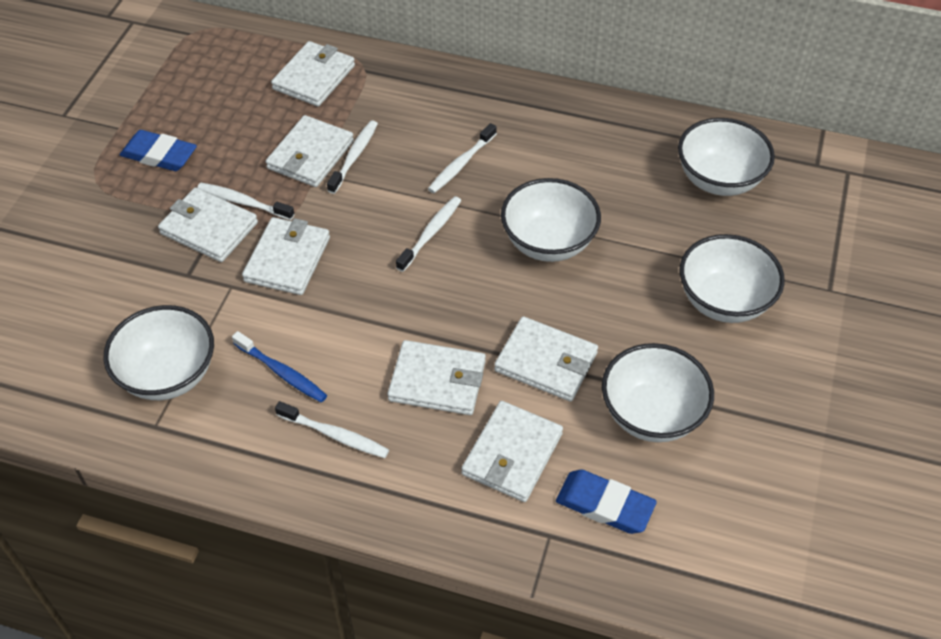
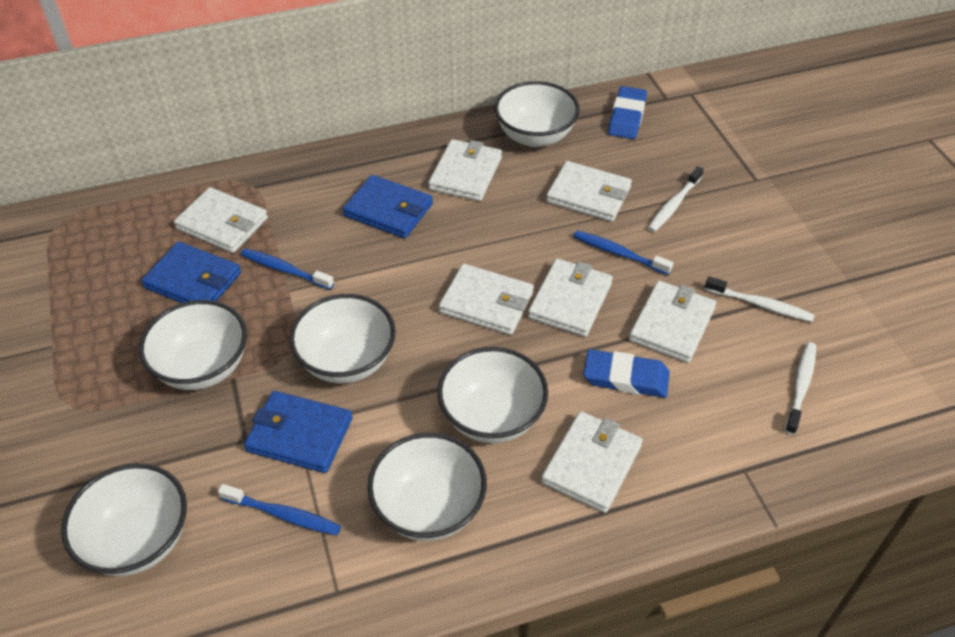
blue toothbrush: [232,331,327,403] = 1 -> [218,484,341,535] [241,248,334,290] [573,231,673,275] = 3
blue wallet: none = 0 -> [141,242,241,303] [244,391,353,473] [343,175,433,238] = 3
white bowl: [103,305,214,400] [501,178,601,262] [602,343,714,442] [678,118,775,196] [679,234,785,323] = 5 -> [61,463,187,576] [139,300,247,390] [289,294,396,383] [367,433,487,541] [437,347,548,443] [494,81,580,147] = 6
white toothbrush: [197,183,295,220] [275,401,389,458] [327,120,378,194] [396,196,461,272] [428,123,497,193] = 5 -> [648,166,704,232] [705,276,815,322] [785,342,816,435] = 3

